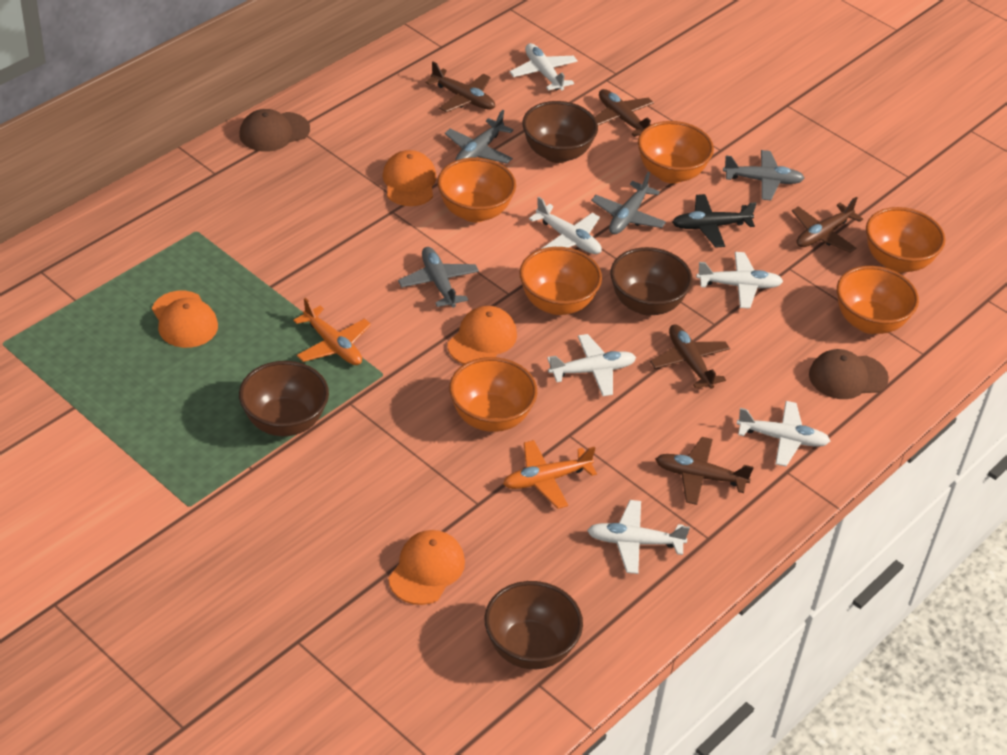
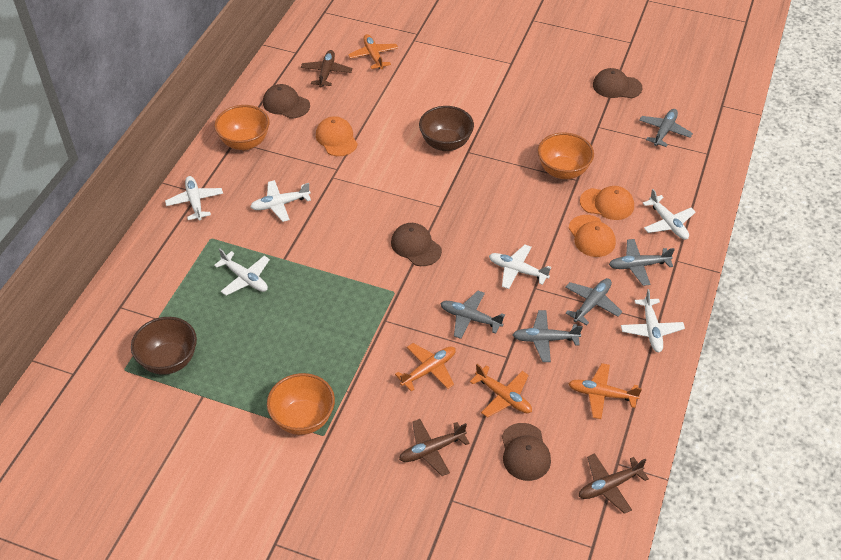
black plane: [672,194,757,248] = 1 -> none = 0
brown bowl: [239,361,329,436] [485,581,583,669] [522,101,598,163] [610,247,693,316] = 4 -> [131,317,197,375] [419,106,474,151] = 2
brown cap: [239,109,310,152] [809,349,889,399] = 2 -> [263,84,310,119] [391,223,442,266] [502,423,551,481] [593,68,642,98] = 4
brown plane: [425,61,495,112] [595,89,654,137] [650,324,730,389] [656,437,754,505] [792,197,863,253] = 5 -> [301,50,352,88] [399,419,470,476] [579,453,649,514] = 3
grey plane: [398,247,479,308] [445,110,513,164] [591,172,666,234] [723,150,805,201] = 4 -> [440,291,505,339] [513,310,583,362] [565,278,622,325] [609,239,675,286] [639,109,693,147] = 5
orange bowl: [437,158,516,222] [449,357,537,432] [519,247,602,315] [638,121,714,184] [837,266,919,334] [866,207,945,273] = 6 -> [214,105,270,150] [267,373,335,435] [538,132,594,179] = 3
orange cap: [152,291,218,348] [382,150,436,206] [388,530,465,605] [447,306,517,364] = 4 -> [316,116,358,156] [569,215,616,257] [580,186,634,220] = 3
orange plane: [293,298,371,365] [503,440,597,509] = 2 -> [348,34,398,69] [395,343,456,392] [470,364,532,418] [568,363,642,419] = 4

